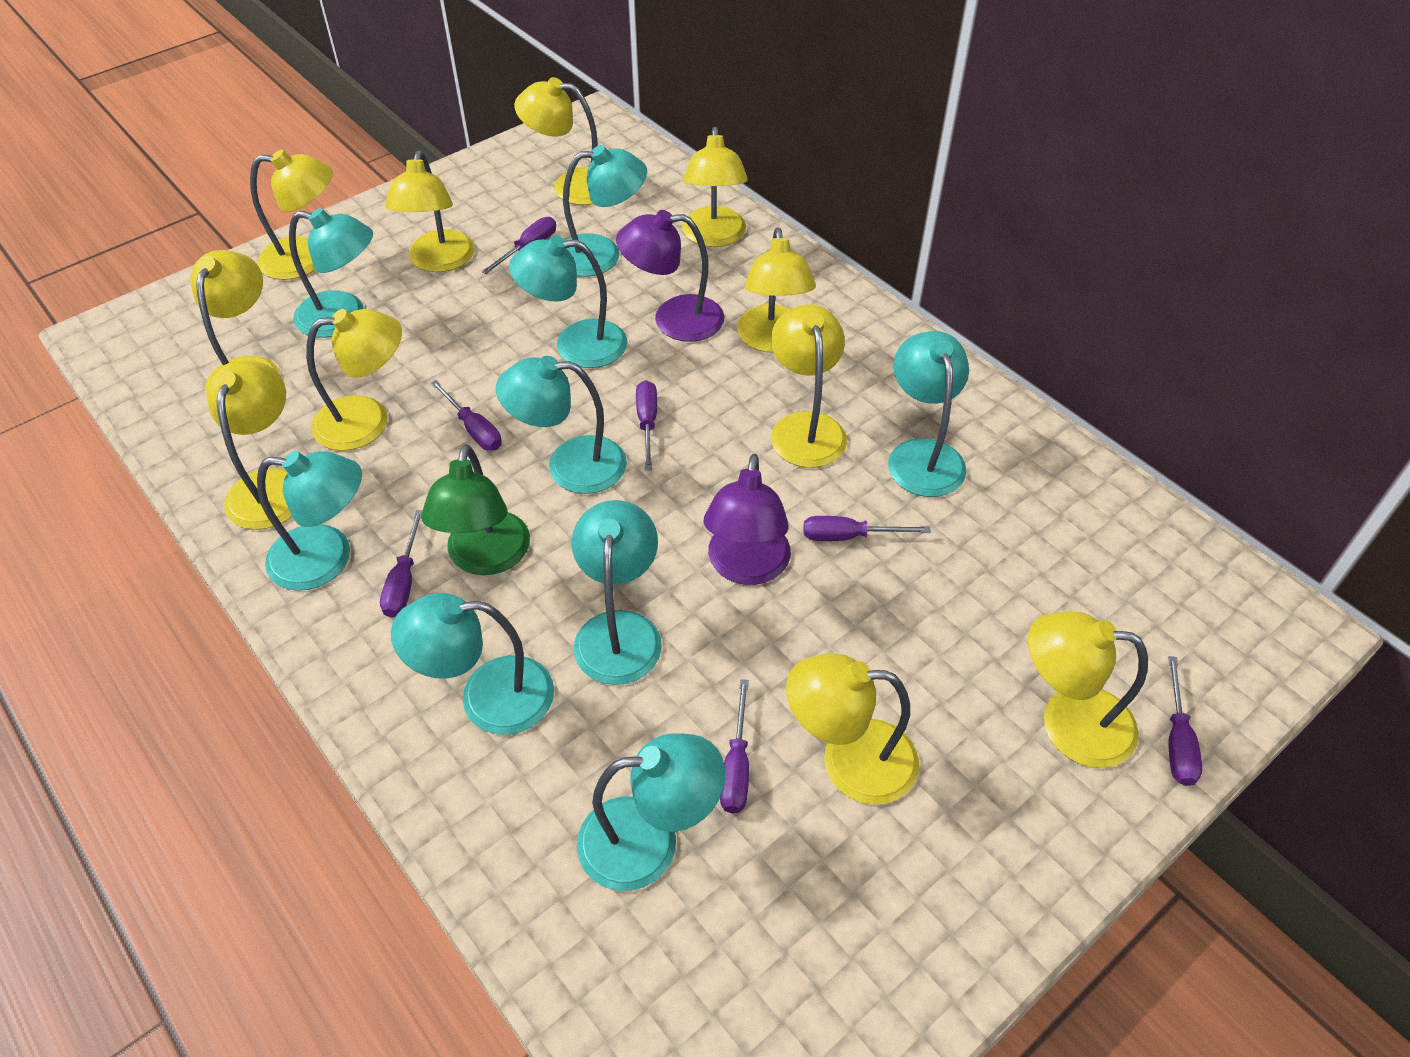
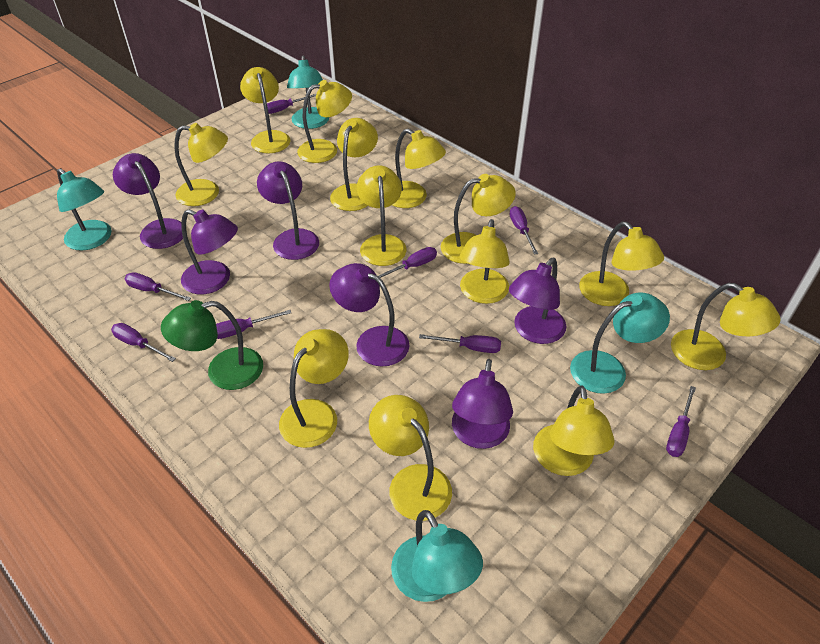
purple lamp: [616,210,725,342] [704,454,791,585] = 2 -> [113,153,183,249] [181,209,238,294] [257,161,319,260] [329,263,410,367] [452,359,513,449] [509,258,566,344] = 6
purple screwdriver: [380,510,423,618] [430,380,502,451] [482,217,556,274] [636,380,657,470] [720,679,749,814] [804,516,931,541] [1168,656,1202,786] = 7 -> [111,323,176,362] [125,272,191,301] [216,310,291,339] [267,94,316,114] [378,247,437,278] [419,334,501,353] [510,206,538,255] [666,386,696,457] = 8
turquoise lamp: [257,451,362,591] [289,208,373,338] [391,593,554,735] [496,356,627,494] [509,235,628,368] [563,145,647,277] [572,500,662,685] [577,733,725,891] [888,331,969,497] = 9 -> [57,168,112,251] [287,56,329,129] [391,510,483,602] [570,292,670,394] = 4
yellow lamp: [191,250,280,395] [207,360,292,530] [250,150,333,280] [306,309,402,451] [385,151,475,272] [514,77,597,205] [682,127,748,247] [737,227,816,353] [771,304,847,468] [786,653,919,805] [1028,611,1148,768] = 11 -> [174,123,228,206] [240,67,291,153] [279,329,349,448] [297,80,352,163] [330,118,378,211] [357,166,407,266] [369,395,452,521] [392,129,446,208] [441,174,516,264] [460,219,510,304] [533,385,615,476] [579,222,664,306] [671,283,781,370] = 13

